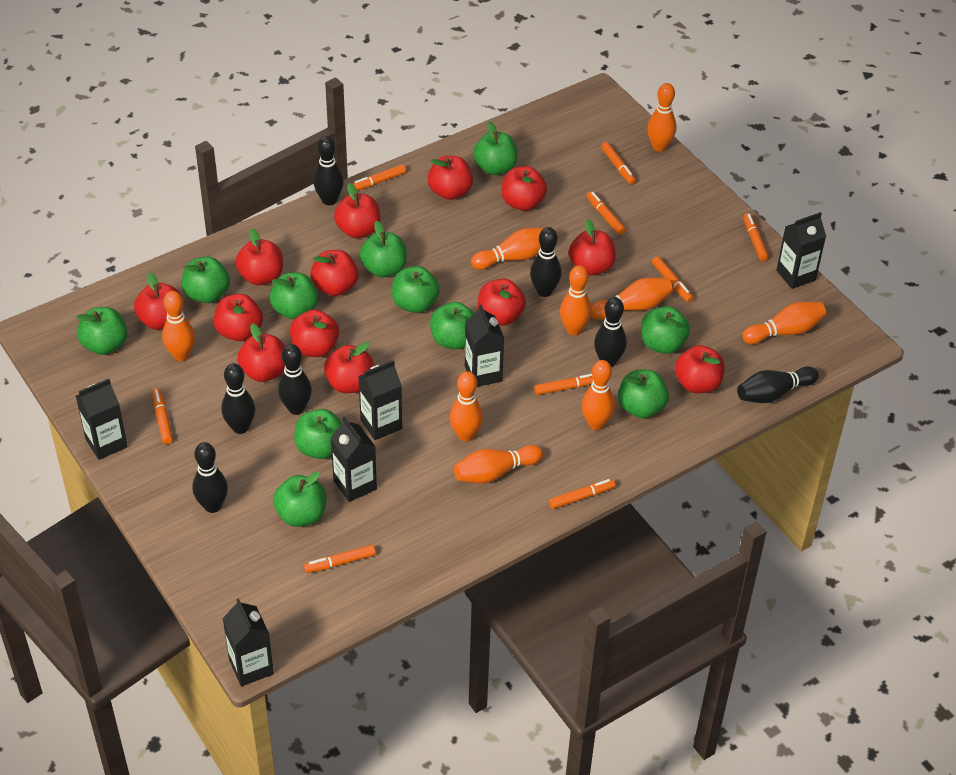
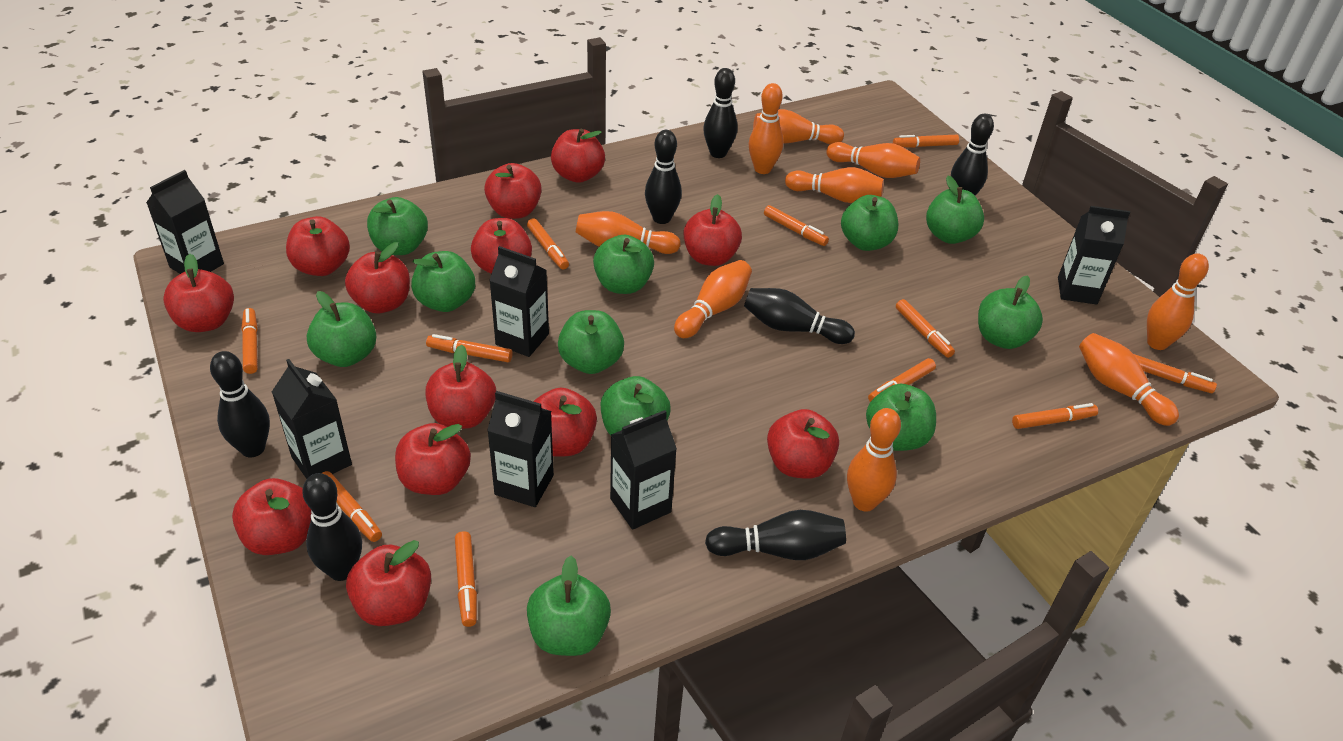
orange marker: [152,389,173,444] [304,545,376,573] [352,164,406,191] [534,374,593,395] [549,479,615,509] [586,191,626,234] [601,142,636,185] [652,256,693,302] [743,213,769,261] = 9 -> [241,308,258,374] [322,471,382,542] [426,334,513,362] [455,531,477,627] [527,218,569,269] [764,205,829,246] [868,358,936,402] [893,135,959,148] [896,299,955,358] [1012,403,1098,429] [1134,354,1217,393] = 11

